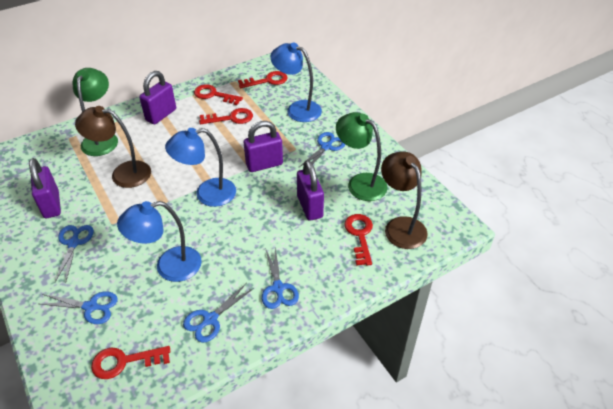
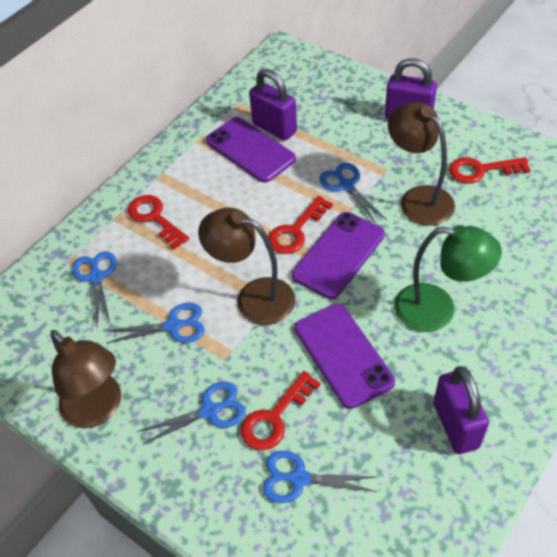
blue lamp: [117,201,202,282] [165,128,236,207] [270,43,322,122] = 3 -> none = 0
brown lamp: [75,106,151,188] [381,151,428,249] = 2 -> [51,330,121,428] [198,208,295,325] [388,102,455,226] = 3
green lamp: [73,68,118,156] [336,112,388,201] = 2 -> [394,225,502,332] = 1
purple padlock: [29,158,61,218] [139,71,176,124] [244,121,283,172] [297,160,324,221] = 4 -> [249,69,297,141] [385,58,437,119] [433,366,489,454] = 3
purple phone: none = 0 -> [206,117,296,183] [292,212,385,299] [295,303,395,409] = 3
red key: [91,346,170,379] [194,84,243,105] [199,108,253,124] [238,71,288,88] [344,214,373,266] = 5 -> [128,195,189,249] [241,371,321,450] [268,196,333,254] [449,157,531,184] = 4

